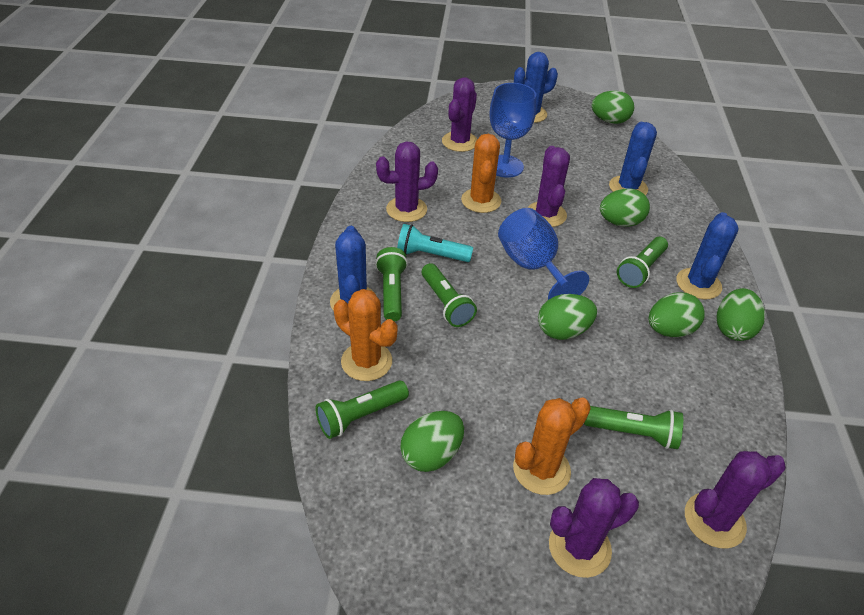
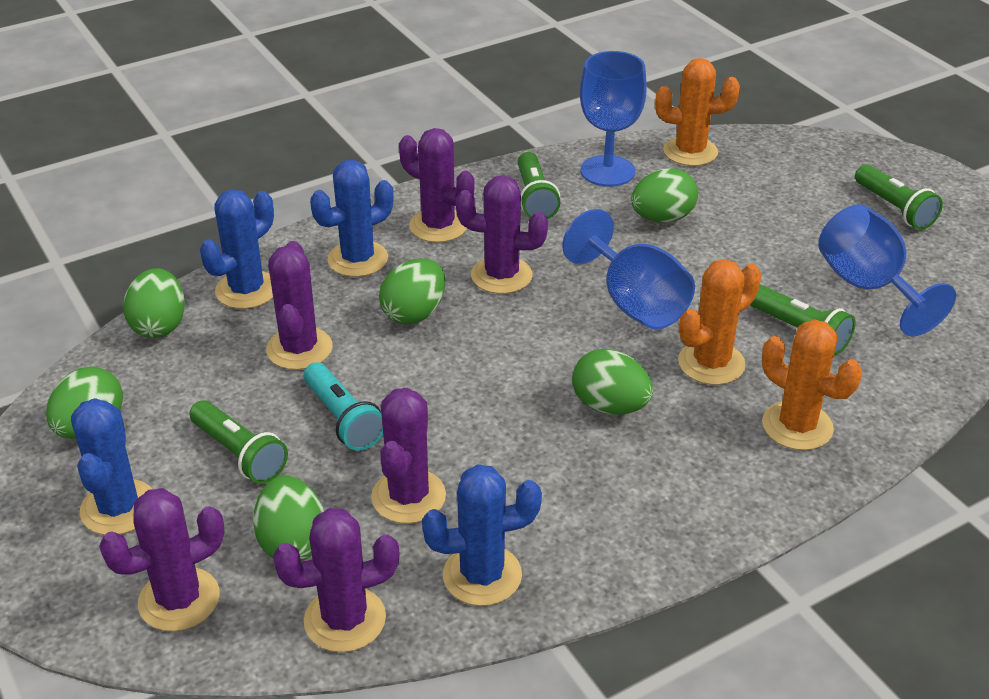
blue goblet: [490,83,536,178] [498,208,589,300] = 2 -> [563,209,695,330] [580,51,647,187] [818,204,956,336] = 3
green flashlight: [315,380,409,439] [375,247,408,322] [422,263,477,327] [584,406,683,449] [617,237,668,288] = 5 -> [189,400,288,484] [518,152,561,219] [750,285,856,355] [855,164,943,230] = 4
purple cactus: [376,141,438,222] [442,77,478,152] [527,146,570,227] [549,478,639,578] [685,451,786,548] = 5 -> [99,488,224,631] [266,241,332,370] [273,508,400,652] [371,388,446,524] [399,128,474,243] [456,175,548,294] = 6

